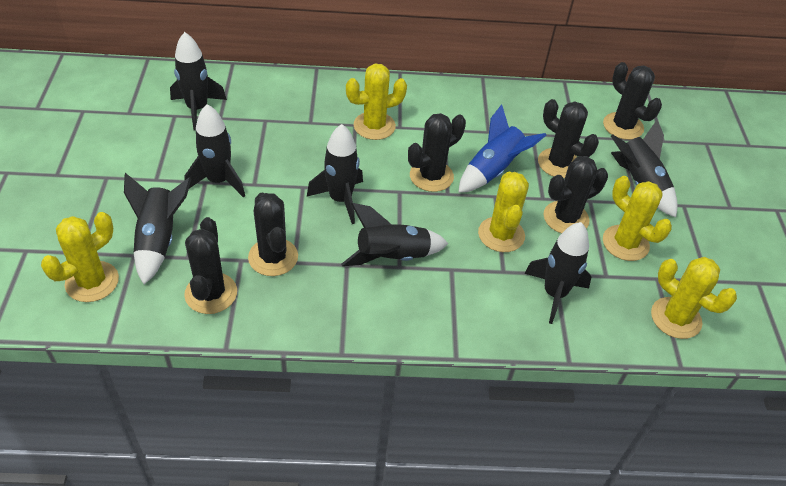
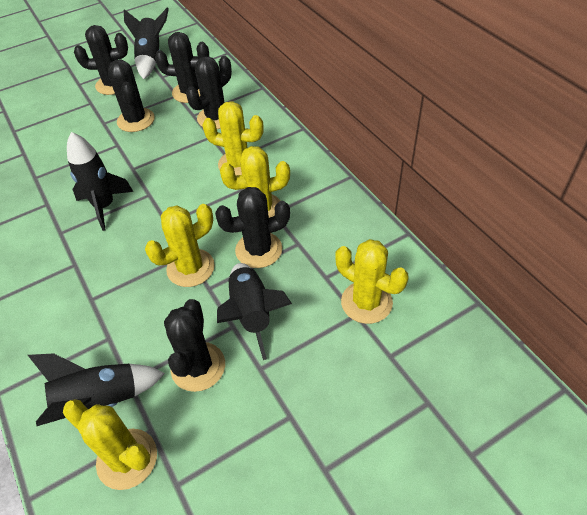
black rocket: [124,173,192,284] [170,32,227,130] [185,104,245,198] [307,124,363,224] [341,203,449,266] [524,222,592,324] [611,120,678,217] = 7 -> [28,353,165,426] [67,132,133,231] [124,8,169,79] [217,263,292,360] = 4
blue rocket: [458,105,546,193] = 1 -> none = 0

